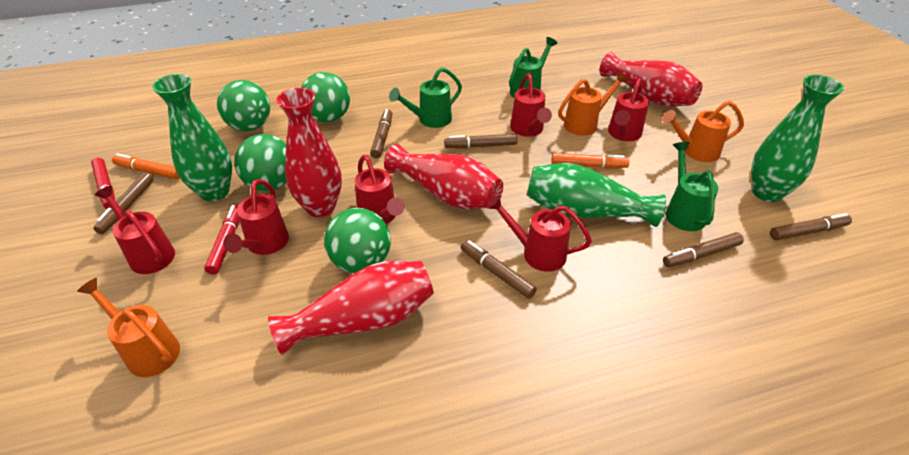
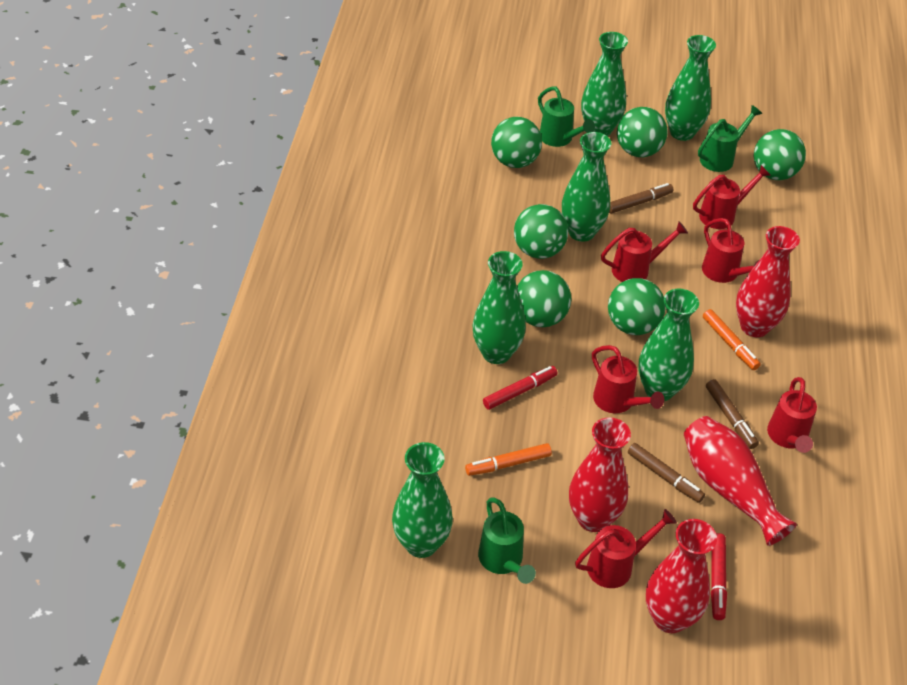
brown marker: [93,172,154,234] [370,109,393,158] [444,134,517,148] [460,240,537,299] [663,232,744,267] [770,213,852,240] = 6 -> [609,183,673,213] [628,443,705,503] [706,379,759,449] = 3
green ball: [217,80,270,131] [235,134,286,191] [301,72,350,122] [324,208,391,273] = 4 -> [491,117,542,168] [514,204,568,259] [517,270,571,327] [608,278,666,335] [617,107,668,157] [754,129,806,180] = 6
green vase: [152,74,232,201] [527,163,666,227] [751,75,844,202] = 3 -> [392,442,453,558] [472,251,526,364] [562,132,611,242] [581,32,628,136] [638,289,699,401] [665,35,716,141] = 6
orange watering can: [77,278,180,377] [558,71,628,136] [662,101,744,162] = 3 -> none = 0

